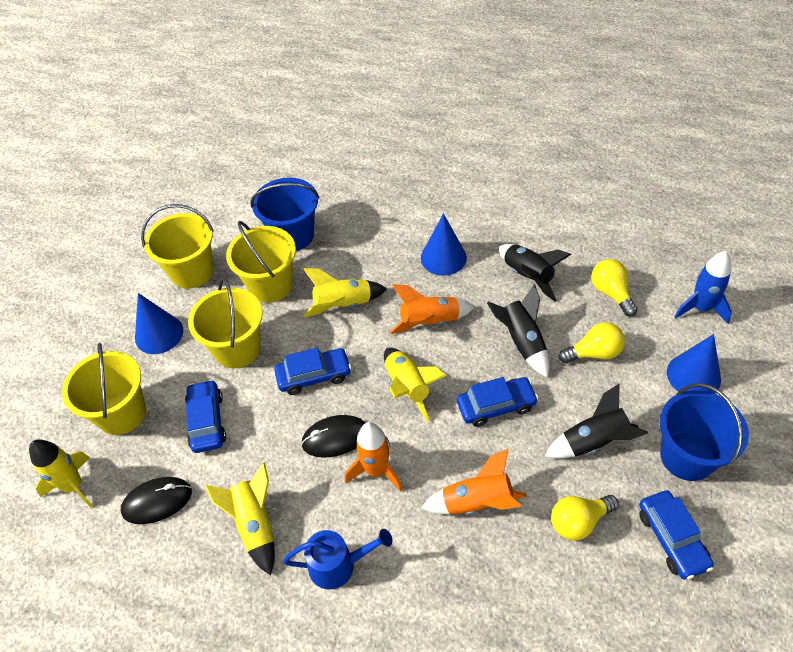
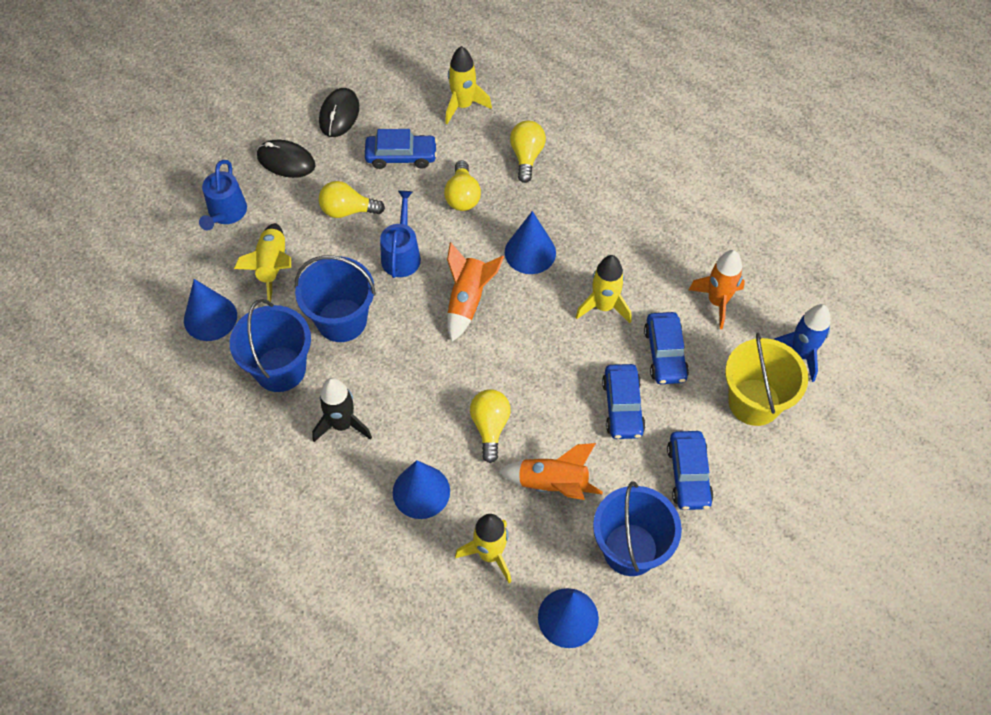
black rocket: [487,284,550,378] [499,244,571,301] [545,384,648,459] = 3 -> [312,378,372,442] = 1
blue bucket: [250,178,319,251] [659,383,749,481] = 2 -> [230,299,311,392] [295,255,376,342] [593,482,682,576] = 3
blue cone: [135,293,183,354] [421,213,467,276] [667,334,721,394] = 3 -> [184,279,237,341] [393,460,450,519] [505,211,556,274] [538,588,599,648] = 4
blue watering can: [283,529,392,589] = 1 -> [199,160,247,230] [380,190,421,278] = 2
yellow bucket: [62,343,146,435] [141,204,214,289] [188,278,262,368] [226,221,296,303] = 4 -> [725,333,808,426] = 1
yellow light bulb: [551,495,619,540] [559,322,625,363] [591,259,638,316] = 3 -> [319,181,385,218] [444,160,481,211] [470,389,511,463] [510,121,546,183] = 4

